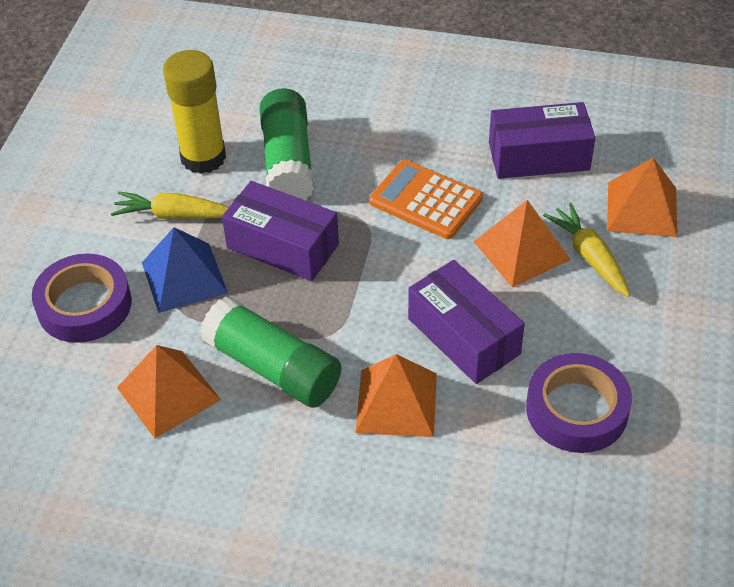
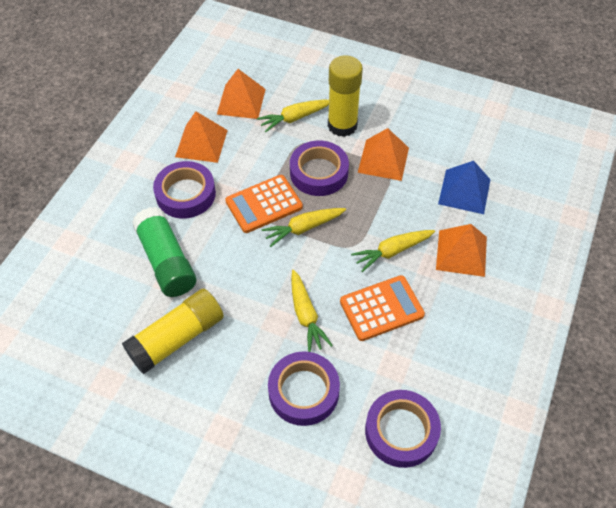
green glue stick: [200,296,341,408] [260,88,315,201] = 2 -> [132,207,196,297] = 1
orange calculator: [369,160,483,239] = 1 -> [225,175,303,233] [340,275,425,341] = 2
purple box: [222,181,339,281] [408,260,525,384] [489,102,595,179] = 3 -> none = 0
purple tape: [32,254,132,343] [526,353,632,453] = 2 -> [153,161,216,218] [268,351,340,426] [290,141,349,196] [365,390,441,468] = 4
yellow carrot: [111,191,229,219] [543,203,630,297] = 2 -> [257,100,329,133] [262,208,346,247] [291,270,333,352] [351,230,435,272] = 4
yellow glue stick: [163,50,226,174] = 1 -> [122,288,224,374] [328,55,363,137] = 2

